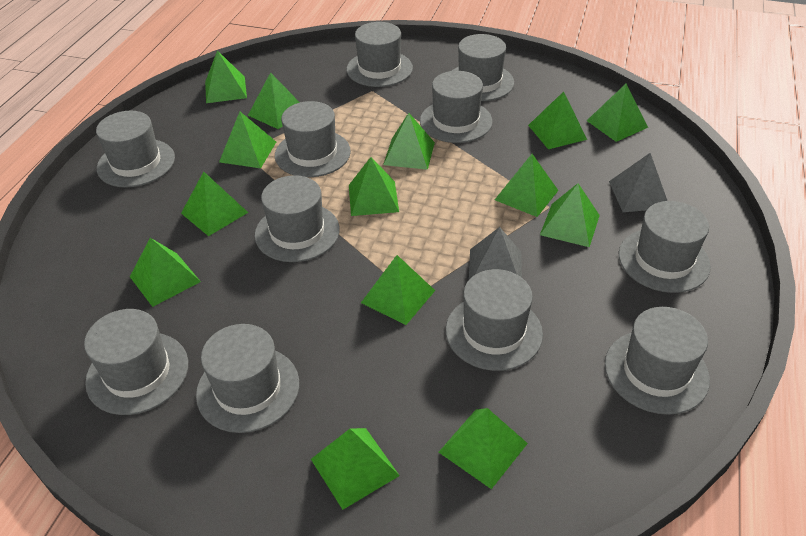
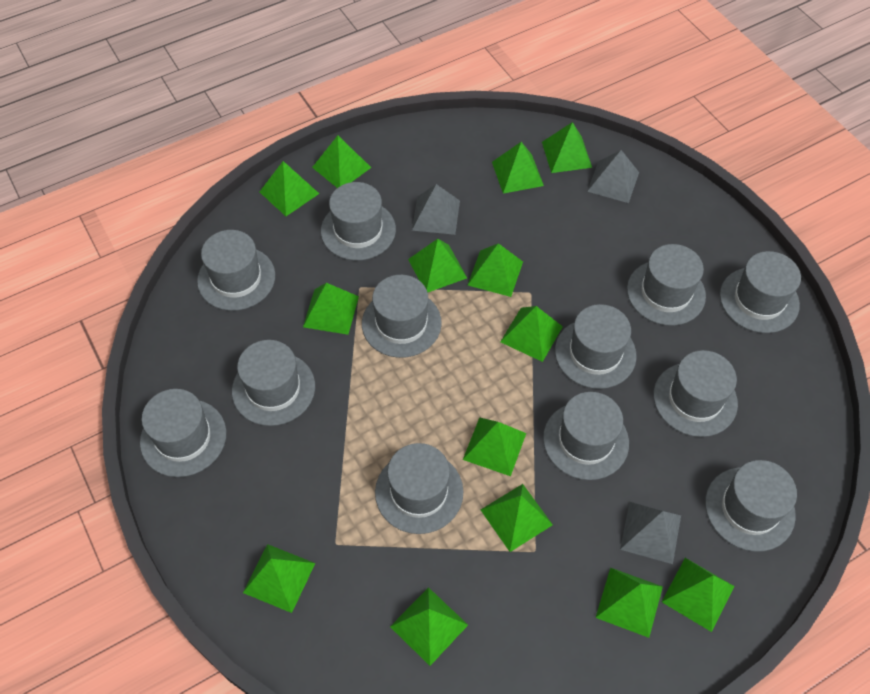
grey hat: [84,309,188,415] [96,111,175,188] [196,324,299,433] [255,175,340,262] [275,101,351,177] [346,22,413,87] [420,71,493,143] [446,269,543,371] [452,34,514,101] [605,307,710,415] [619,201,711,293] = 11 -> [140,389,226,477] [197,230,275,311] [232,340,315,426] [321,182,396,261] [362,275,442,358] [375,443,464,534] [543,392,629,480] [555,304,636,389] [627,244,706,326] [653,350,738,437] [705,460,797,552] [720,251,801,333] = 12
grey pyramid: [469,227,522,279] [609,153,667,212] = 2 -> [412,184,460,235] [587,150,639,203] [620,502,681,564] = 3

